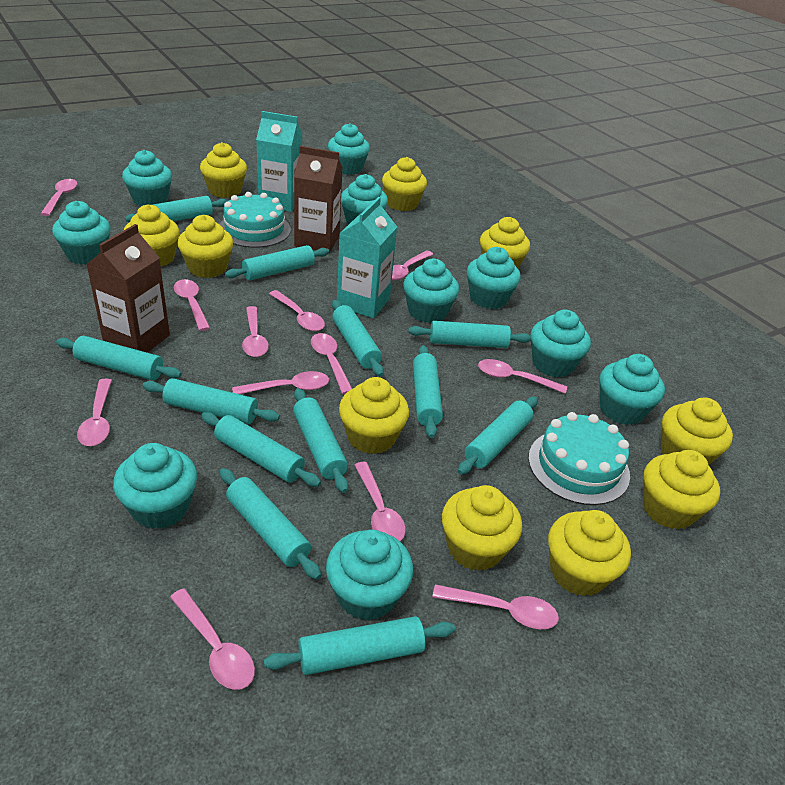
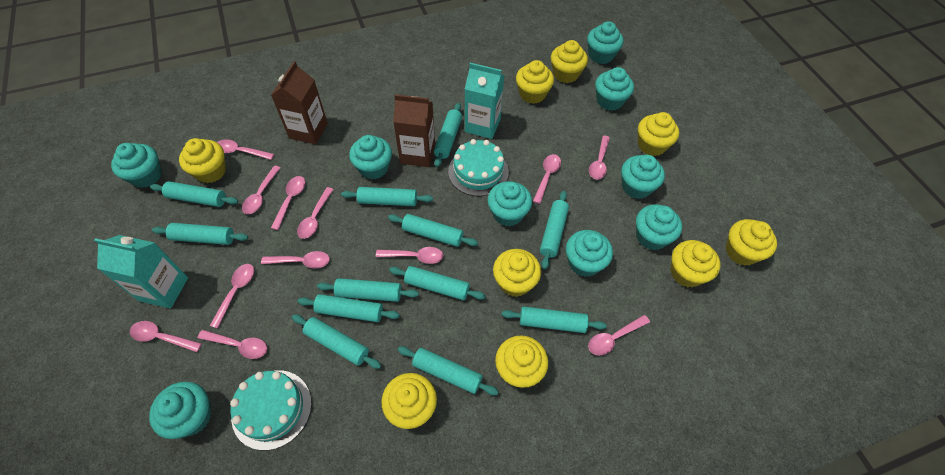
turquoise cupcake: [52,201,111,265] [113,443,197,529] [122,150,172,206] [326,530,413,621] [328,123,370,175] [341,174,388,225] [403,259,459,323] [467,247,521,309] [531,310,591,378] [600,354,665,425] = 10 -> [111,143,162,188] [149,382,212,439] [349,135,392,179] [488,181,532,226] [566,230,613,277] [587,21,624,64] [595,67,634,110] [621,155,665,199] [636,204,682,250] = 9
yellow cupcake: [124,204,180,267] [177,215,233,278] [200,142,247,198] [339,377,409,454] [382,157,427,211] [442,485,522,571] [480,217,530,268] [548,510,631,596] [643,450,720,529] [661,397,733,465] = 10 -> [179,138,226,183] [381,373,437,429] [493,249,541,297] [495,335,548,388] [516,60,554,104] [551,40,588,83] [638,112,679,156] [671,240,721,287] [726,219,777,266] = 9

